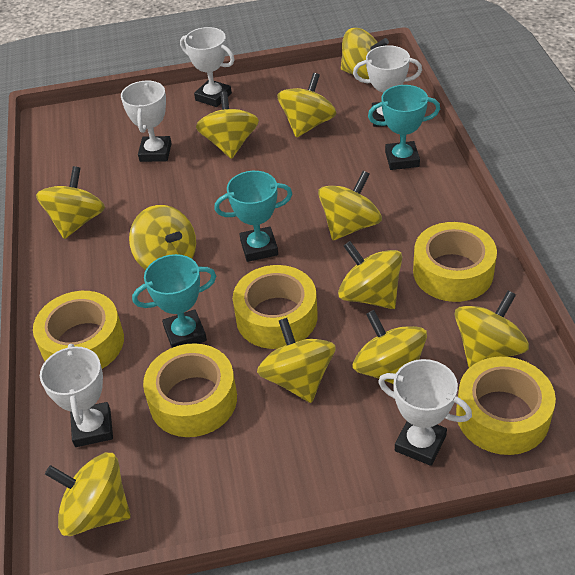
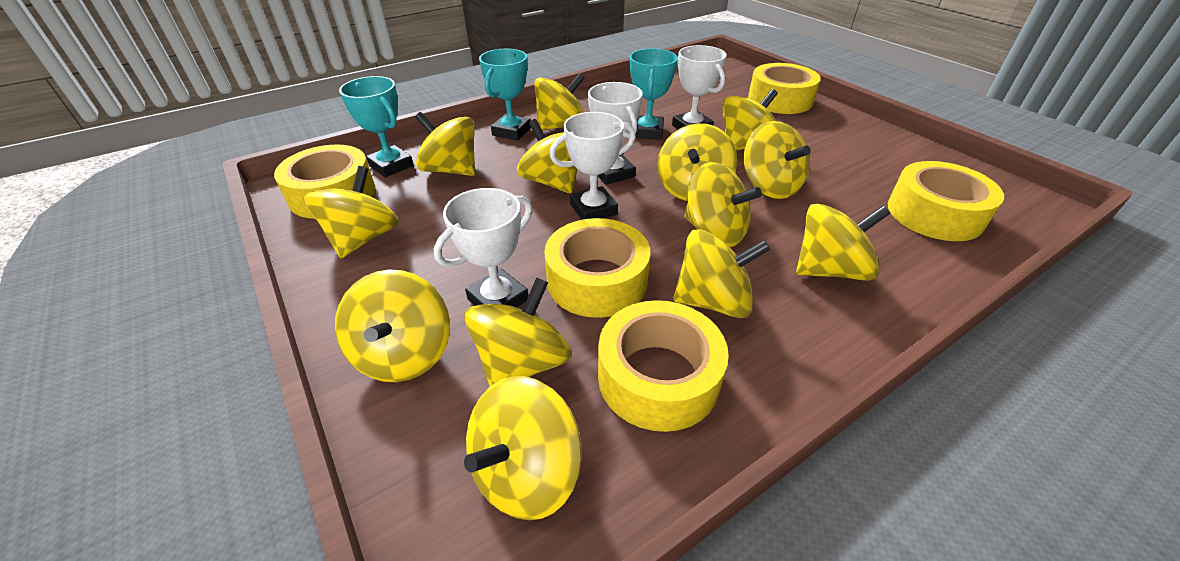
white trophy: [40,344,113,447] [121,80,172,162] [180,27,235,107] [353,45,422,127] [378,359,472,466] = 5 -> [434,188,532,308] [549,112,636,220] [588,82,643,185] [672,45,727,129] = 4
yellow spinning top: [36,166,105,239] [45,453,131,536] [129,205,196,270] [196,91,259,159] [257,318,336,403] [277,73,336,138] [318,171,382,240] [338,241,402,309] [341,28,389,79] [353,310,427,384] [455,291,529,368] = 11 -> [303,166,399,258] [335,269,450,382] [415,112,475,176] [464,277,572,387] [464,376,582,520] [517,119,577,193] [534,73,585,131] [658,123,737,201] [673,229,771,318] [684,162,762,247] [722,89,778,151] [744,121,811,199] [796,204,890,281] = 13

